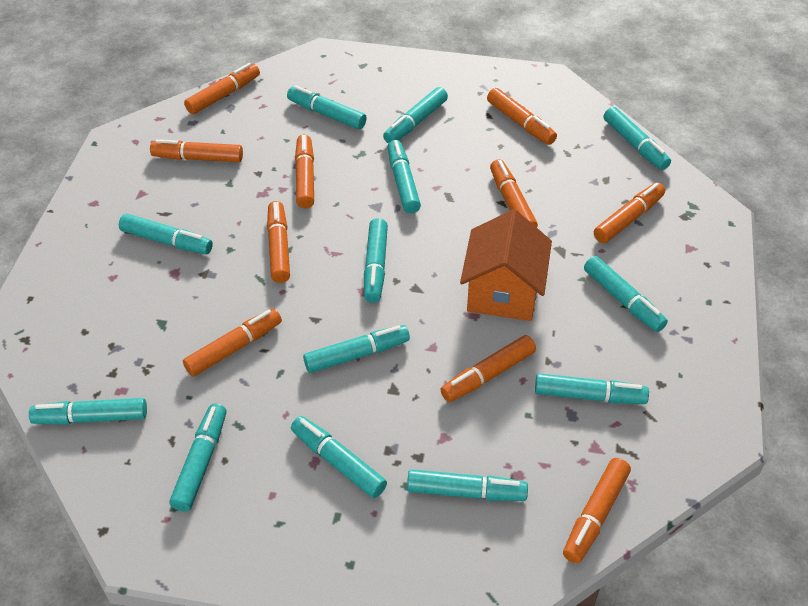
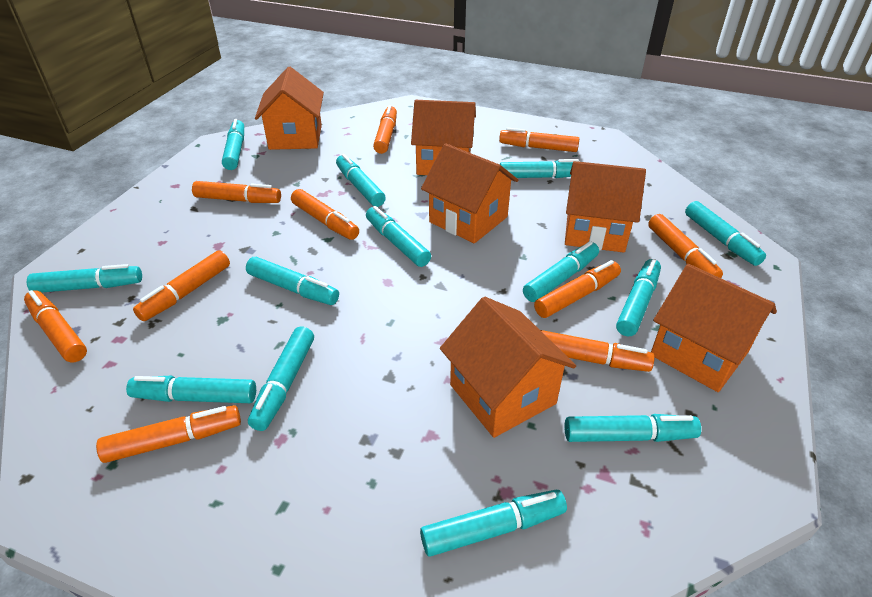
orange house: [460,209,552,321] = 1 -> [255,67,324,150] [411,100,476,175] [421,143,518,243] [440,297,576,438] [565,161,646,253] [651,264,777,392] = 6

